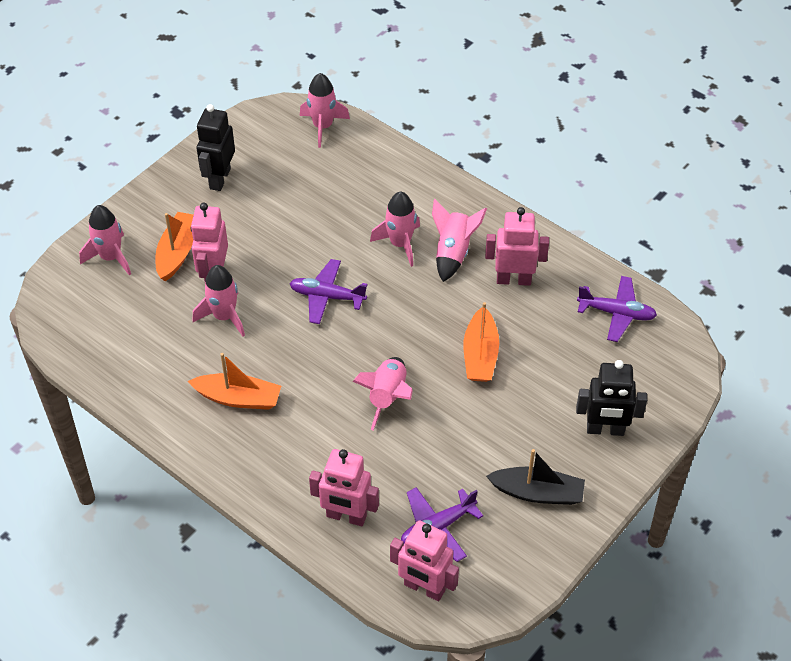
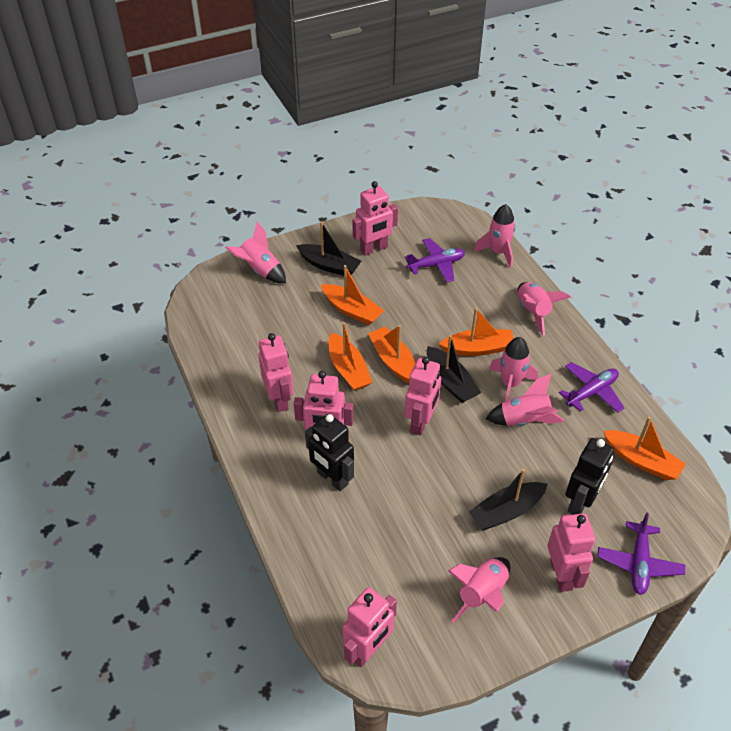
black boat: [486,449,585,505] = 1 -> [296,221,361,276] [427,335,481,403] [469,469,547,530] = 3
orange boat: [156,212,193,281] [188,353,281,410] [463,302,499,382] = 3 -> [321,265,384,325] [329,322,372,391] [368,325,415,383] [439,308,514,356] [603,417,686,480] = 5
pink robot: [191,203,228,281] [309,449,379,526] [390,520,459,601] [485,207,549,286] = 4 -> [259,333,294,412] [294,371,354,429] [342,587,397,667] [352,181,398,256] [405,357,441,436] [547,513,595,592] = 6

